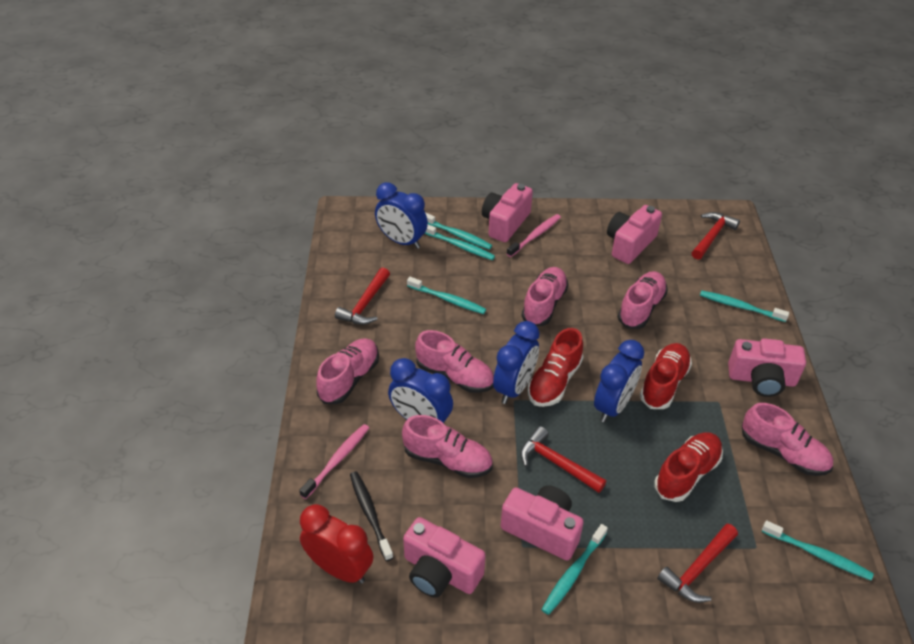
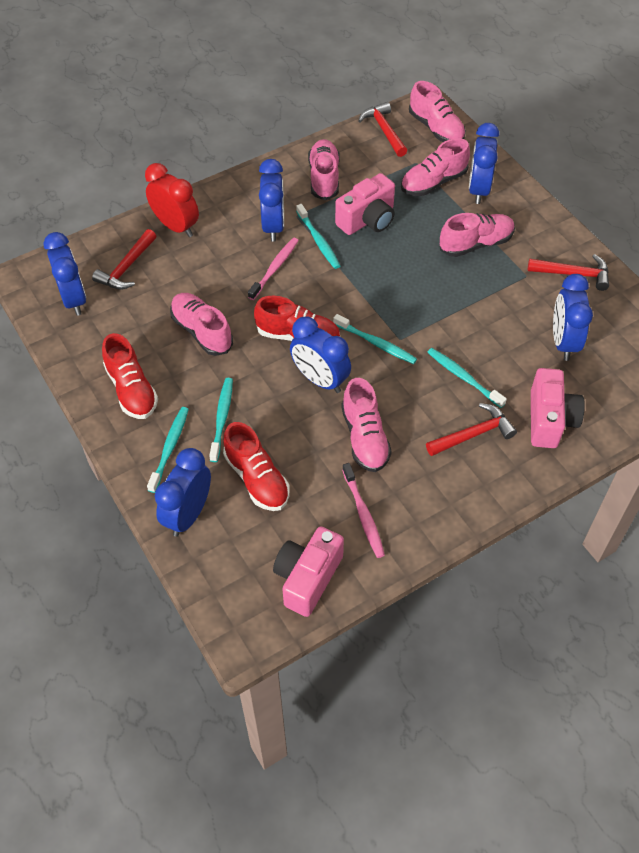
black toothbrush: [350,471,394,561] = 1 -> none = 0
blue clock: [375,182,428,249] [388,358,453,423] [493,321,540,404] [594,340,644,423] = 4 -> [43,232,86,316] [155,448,211,537] [259,159,284,242] [290,317,351,393] [469,123,499,204] [553,274,593,361] = 6
pink camera: [403,517,486,598] [482,183,533,242] [500,486,584,561] [607,205,662,264] [728,338,806,397] = 5 -> [273,526,344,617] [335,173,395,235] [531,368,585,448] = 3
turquoise toothbrush: [407,277,486,314] [424,225,495,260] [426,213,492,250] [541,524,608,615] [700,290,789,322] [762,520,874,580] = 6 -> [147,407,189,493] [209,378,233,462] [296,204,340,269] [333,314,417,364] [427,348,507,408] = 5

